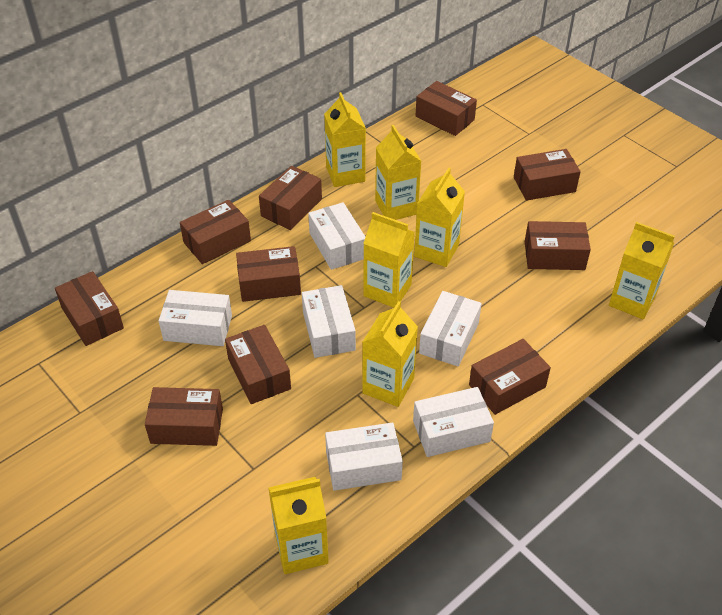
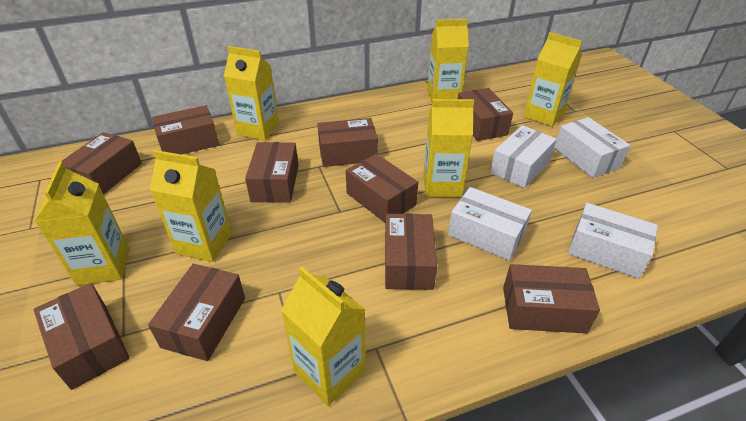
white box: [159,290,232,346] [302,285,356,358] [308,202,365,270] [325,422,403,491] [413,387,494,457] [419,291,482,367] = 6 -> [448,187,532,261] [490,125,557,188] [554,117,630,178] [568,203,658,279] = 4

